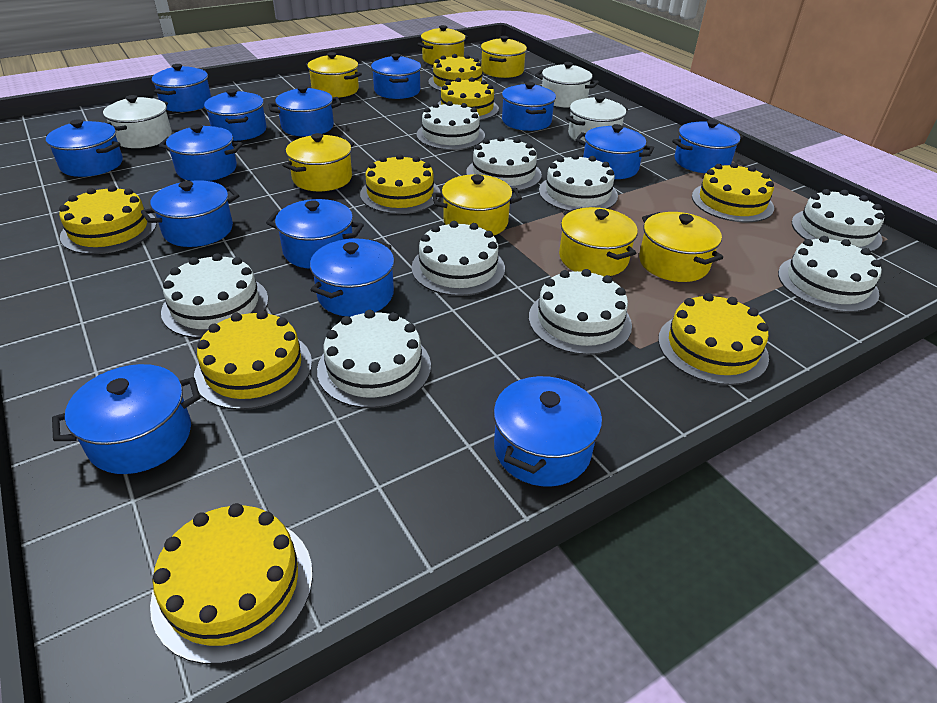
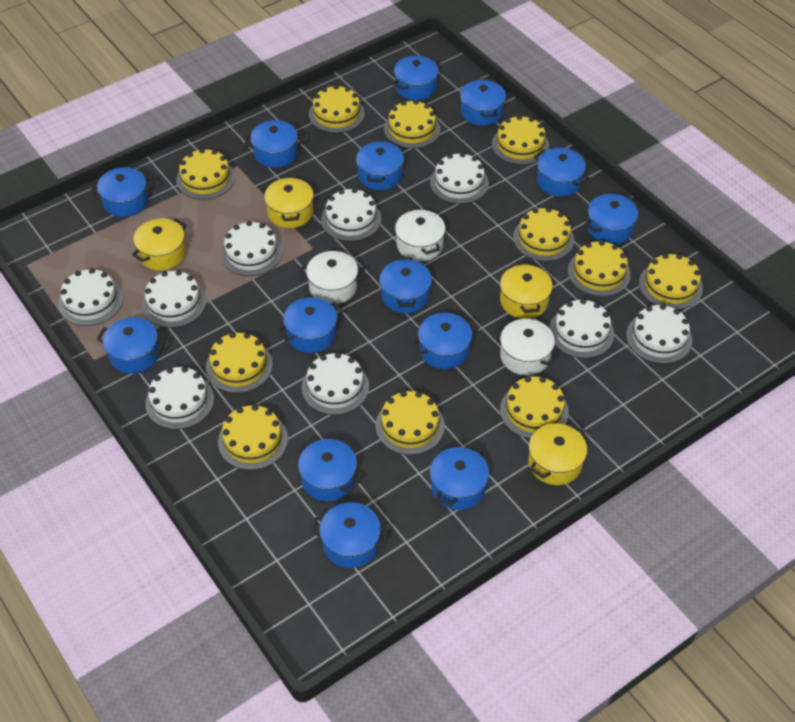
yellow cake: [59,185,157,254] [150,503,313,664] [194,310,312,410] [360,154,440,214] [428,54,485,91] [438,77,499,120] [658,293,769,385] [692,162,774,222] = 8 -> [176,148,235,200] [206,332,273,393] [218,404,288,470] [309,85,365,133] [376,391,445,455] [384,100,440,149] [492,115,549,165] [500,376,569,439] [513,207,574,261] [568,240,631,297] [639,253,703,310] = 11
yellow pot: [282,133,354,191] [306,52,362,98] [418,25,468,65] [432,174,522,236] [481,36,527,78] [559,207,638,276] [639,212,723,282] = 7 -> [132,218,187,271] [264,176,314,228] [500,262,553,319] [528,423,587,485] = 4

